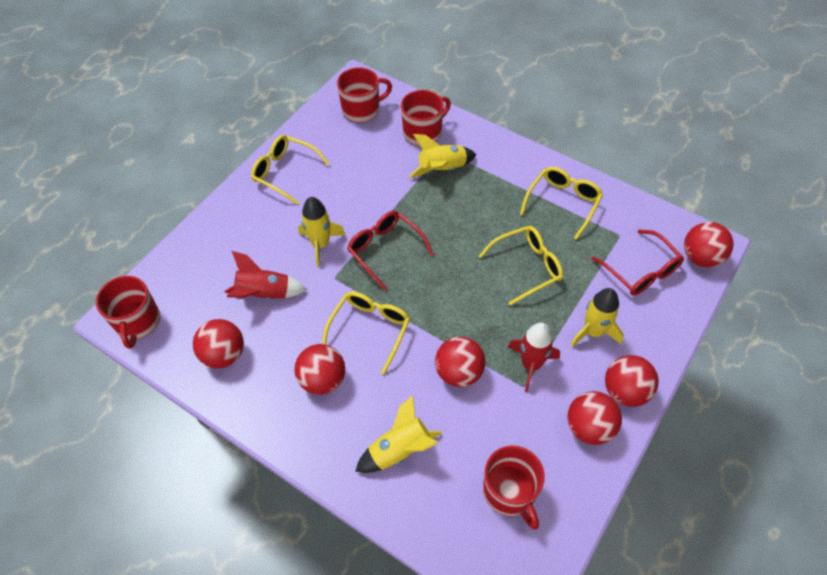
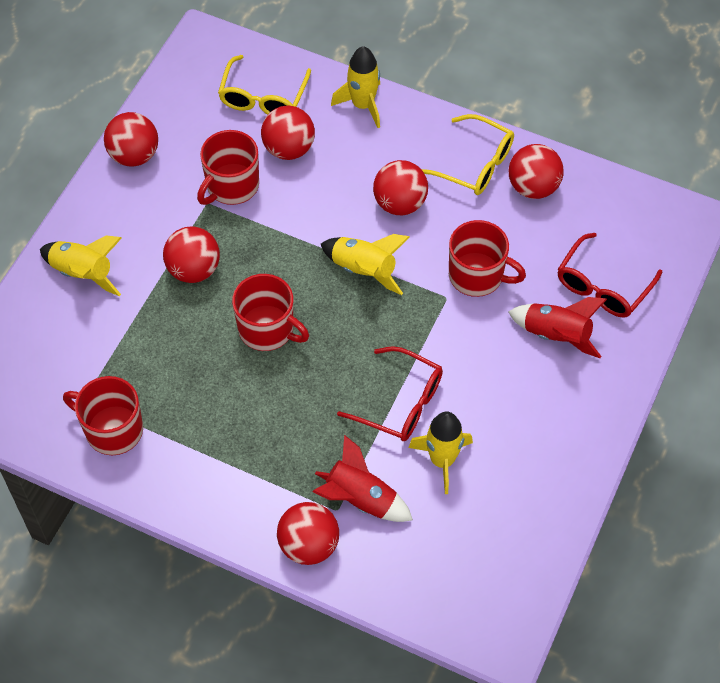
yellow glasses: [251,135,329,204] [322,291,410,375] [479,226,563,306] [520,167,603,240] = 4 -> [218,55,311,115] [421,114,514,195] = 2

